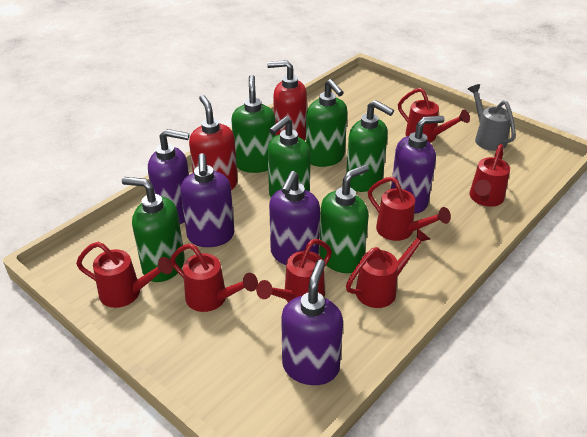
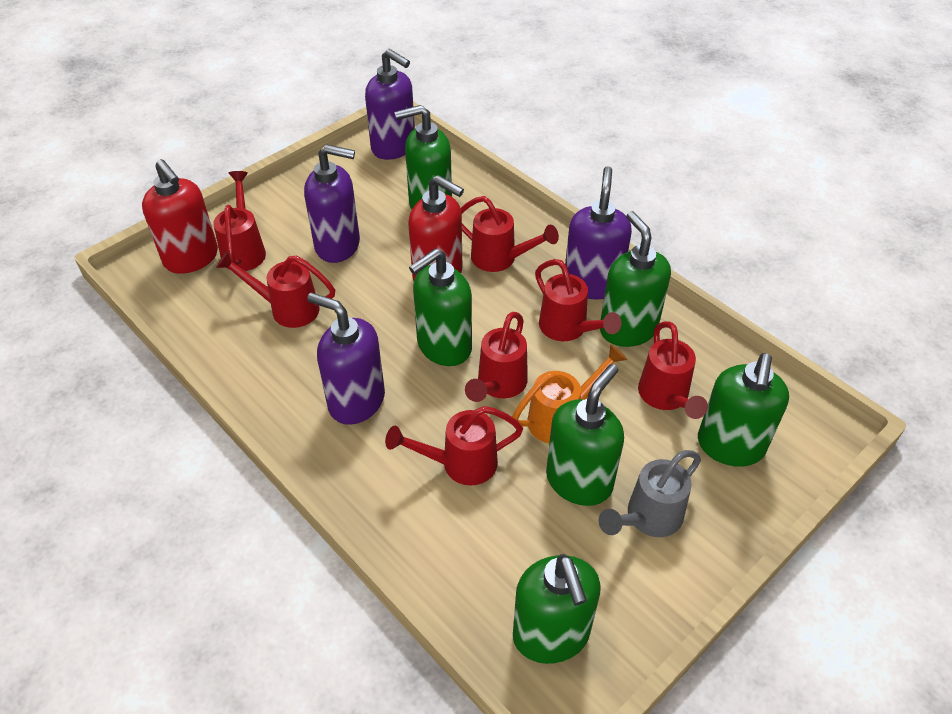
orange watering can: none = 0 -> [512,344,627,443] = 1
purple soap dispenser: [148,129,189,224] [180,153,234,247] [269,171,320,265] [281,259,343,385] [391,116,445,214] = 5 -> [304,144,360,263] [307,292,385,425] [365,49,415,160] [565,166,632,299] = 4

